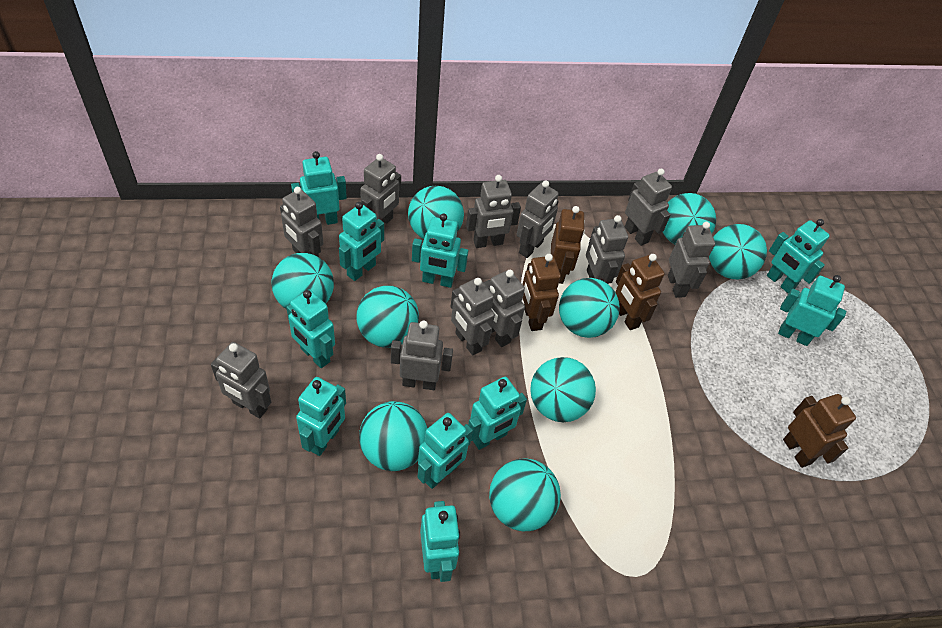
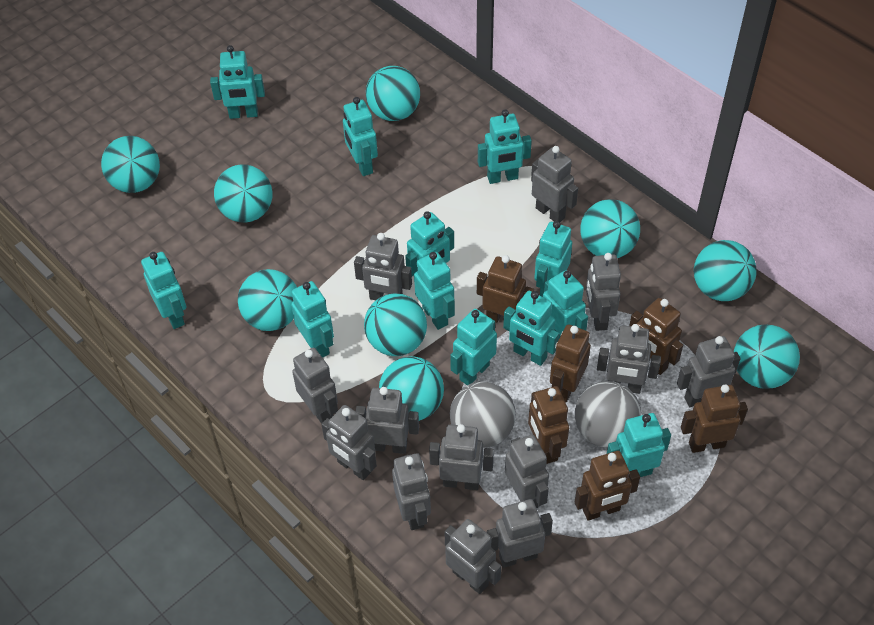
brown robot: [523,254,561,331] [551,206,585,284] [615,254,665,330] [783,394,856,468] = 4 -> [477,255,534,323] [528,386,569,464] [550,324,591,403] [575,451,640,521] [629,298,683,375] [681,384,748,453] = 6
grey ball: none = 0 -> [450,381,516,448] [575,381,641,448] = 2
grey robot: [211,342,271,418] [280,187,323,257] [360,154,401,224] [391,320,453,390] [451,278,495,355] [466,175,521,248] [483,270,525,347] [517,180,559,258] [586,215,628,284] [625,169,672,246] [668,222,715,298] = 11 -> [292,348,338,424] [321,405,377,480] [354,233,412,300] [355,387,419,454] [392,453,431,530] [429,424,494,490] [444,519,501,594] [487,499,553,568] [505,434,549,508] [531,146,578,222] [586,253,621,331] [597,324,661,394] [677,336,740,407] = 13
turquoise robot: [286,290,335,368] [291,151,347,225] [296,377,346,456] [339,202,384,281] [412,213,468,288] [417,413,473,489] [420,501,460,582] [468,377,527,450] [767,219,830,294] [778,275,846,346] = 10 -> [141,252,186,329] [210,45,265,119] [291,281,334,358] [343,97,378,176] [405,211,454,276] [414,252,455,330] [450,309,497,385] [478,110,532,184] [503,291,559,366] [534,221,572,297] [543,270,588,338] [607,413,671,477] = 12

